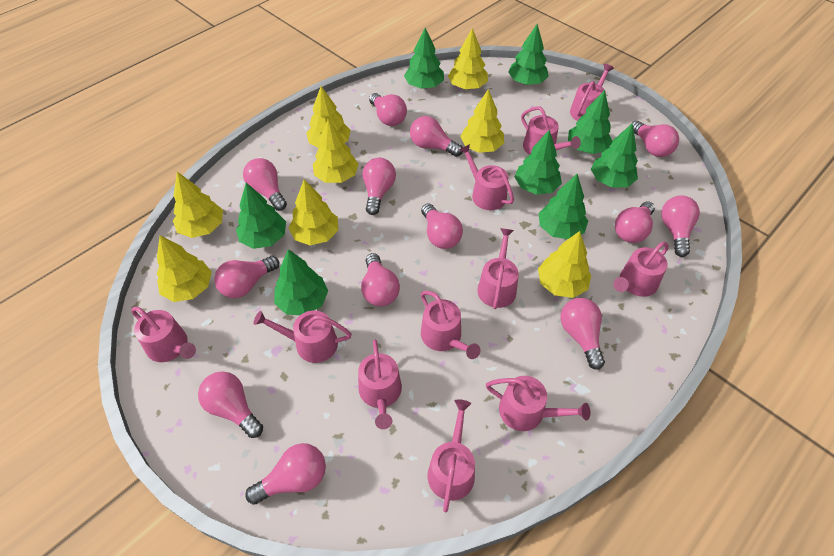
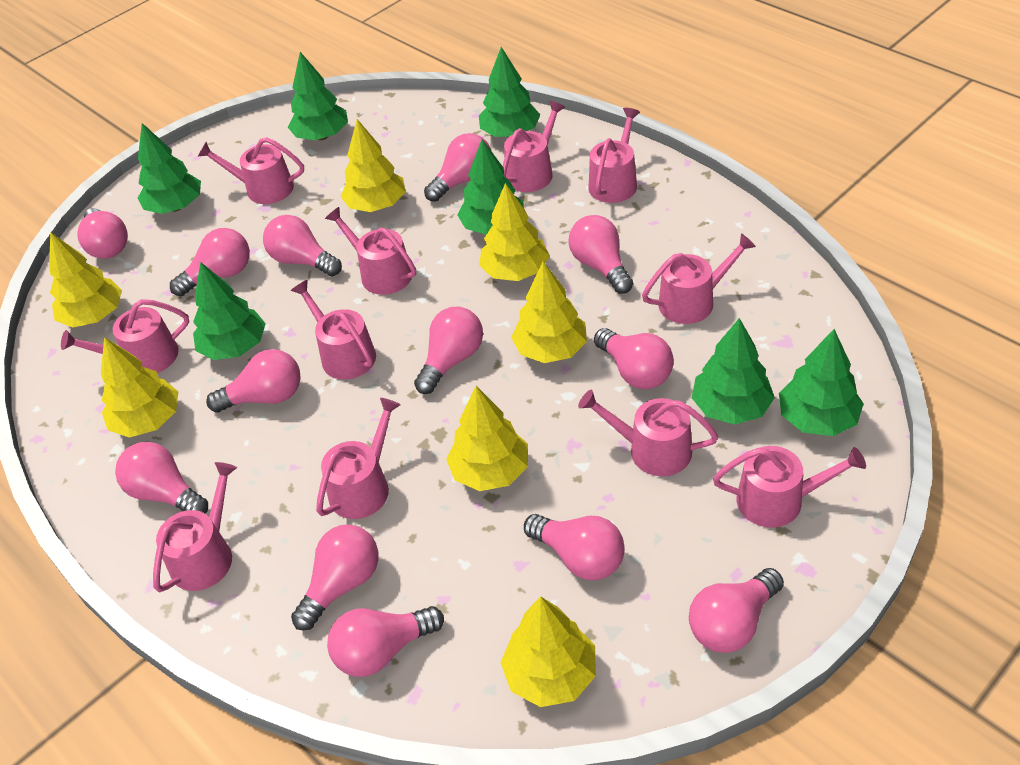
green tree: [236,183,286,249] [274,249,328,315] [404,28,444,89] [508,24,549,85] [515,129,562,195] [539,174,588,239] [568,90,613,154] [591,123,638,188] = 8 -> [138,123,201,214] [193,262,266,360] [288,52,348,140] [457,139,524,235] [479,47,540,137] [692,318,775,424] [779,329,864,436] = 7
yellow tree: [157,235,212,302] [173,172,223,238] [289,179,339,246] [306,86,351,148] [313,119,359,183] [448,28,488,89] [460,89,504,153] [538,231,591,298] = 8 -> [49,232,122,327] [101,337,178,438] [340,119,406,212] [446,386,528,491] [479,183,550,281] [500,596,596,707] [511,261,587,363] = 7

